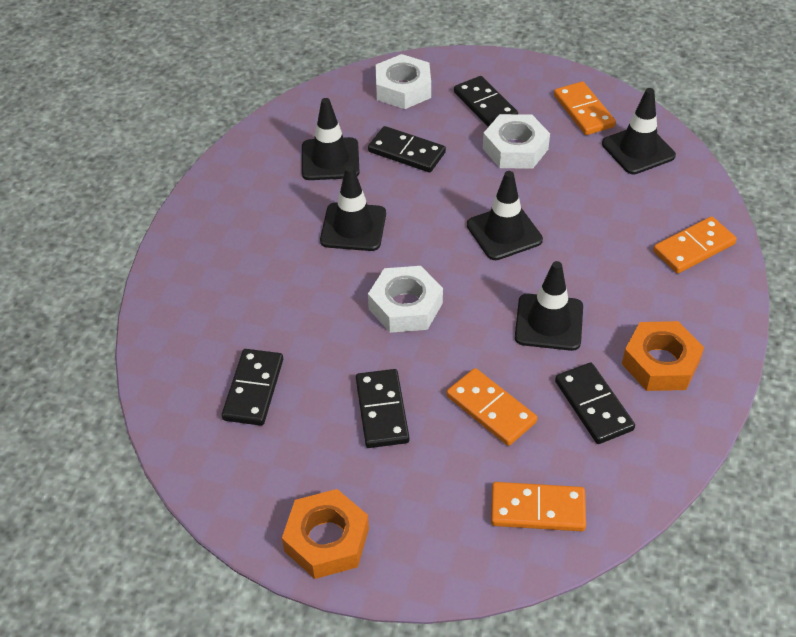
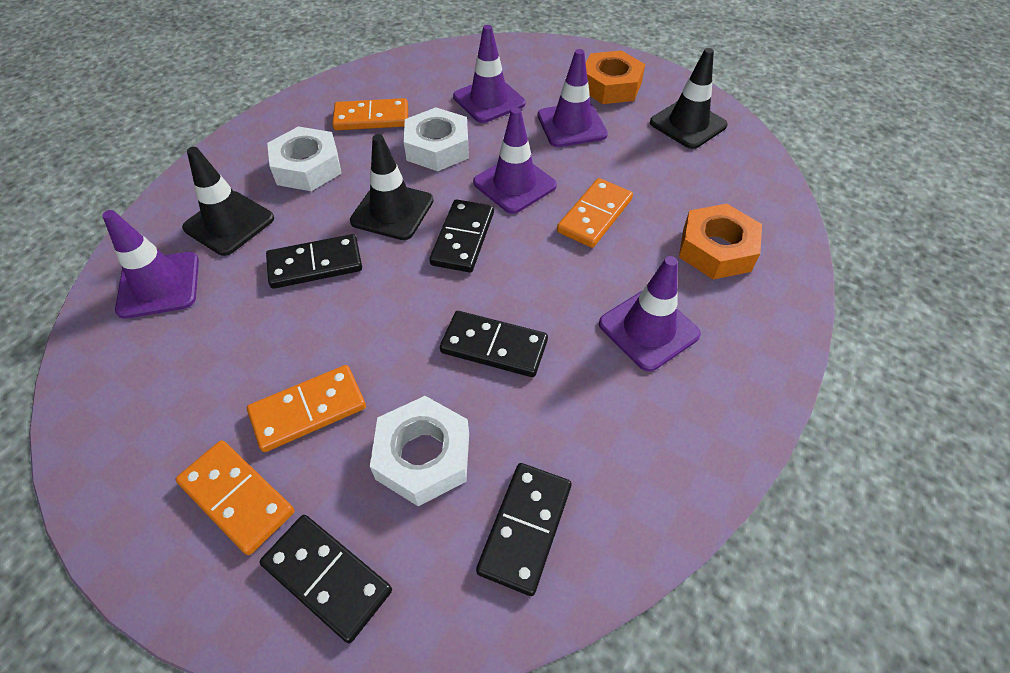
black traffic cone: [302,98,360,180] [320,166,386,251] [467,171,543,260] [515,261,583,351] [602,88,676,174] = 5 -> [182,147,274,256] [350,134,433,240] [650,48,728,149] = 3
purple traffic cone: none = 0 -> [102,210,199,319] [453,25,525,123] [473,107,557,214] [538,49,608,147] [599,256,701,372] = 5

